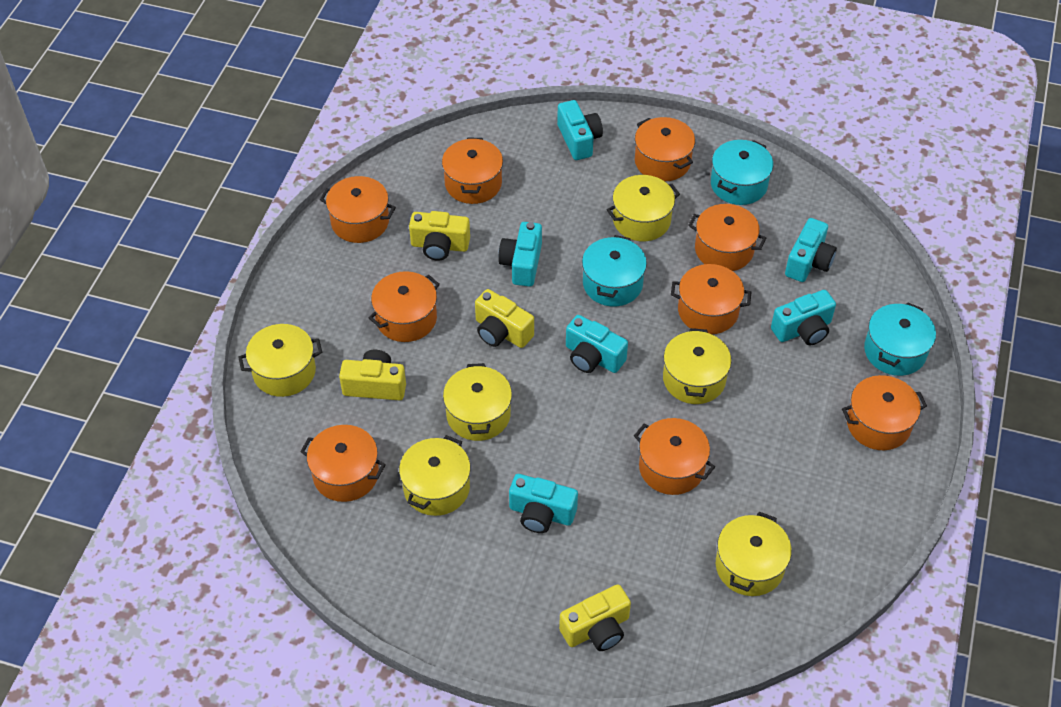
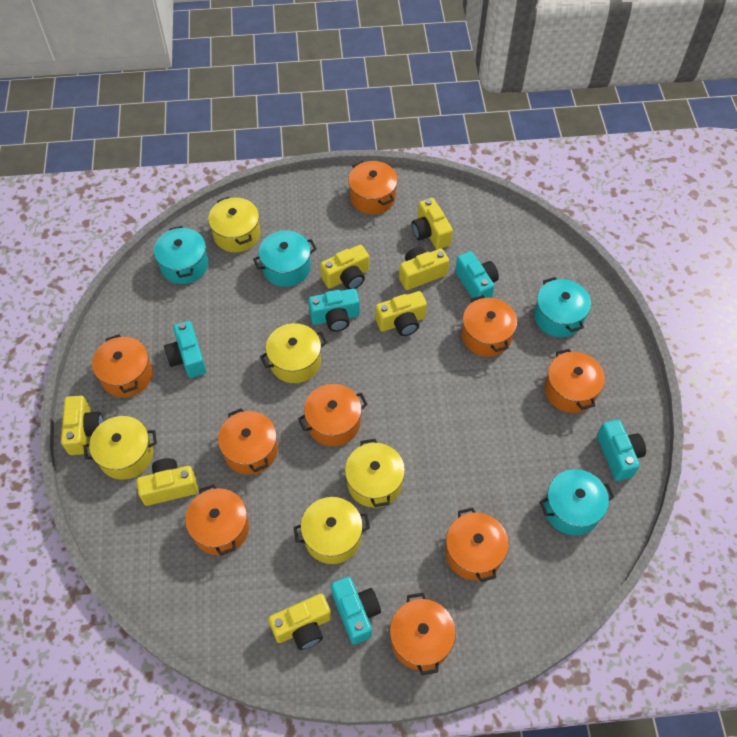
turquoise camera: [498,222,542,287] [509,474,578,533] [557,100,603,160] [566,315,628,373] [771,290,836,345] [785,218,837,282] = 6 -> [164,321,206,378] [308,288,360,331] [331,577,381,644] [455,251,499,298] [597,419,646,481] = 5
turquoise pot: [582,235,647,307] [711,140,773,205] [864,302,936,376] = 3 -> [154,226,209,284] [253,230,317,287] [534,277,591,337] [540,469,614,535] = 4
yellow camera: [339,350,406,400] [409,211,470,261] [475,289,534,348] [559,584,631,651] = 4 -> [61,395,104,455] [136,458,198,506] [268,593,331,650] [320,245,369,289] [375,291,427,336] [399,247,449,290] [411,198,453,249] = 7
yellow pot: [238,324,322,397] [399,435,471,516] [443,363,512,441] [607,175,680,241] [663,328,731,404] [716,512,792,596] = 6 -> [84,416,157,480] [208,197,260,252] [260,323,327,383] [293,497,370,564] [345,439,405,508] = 5

